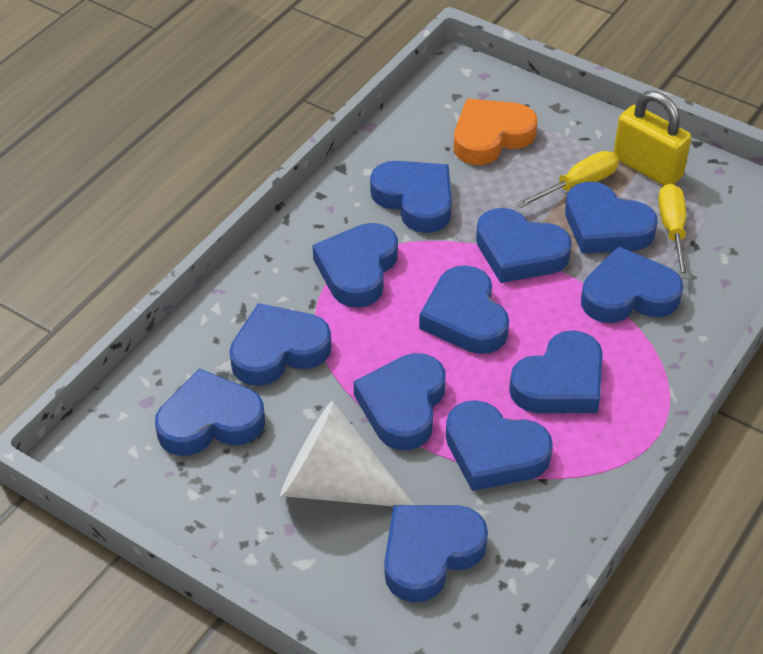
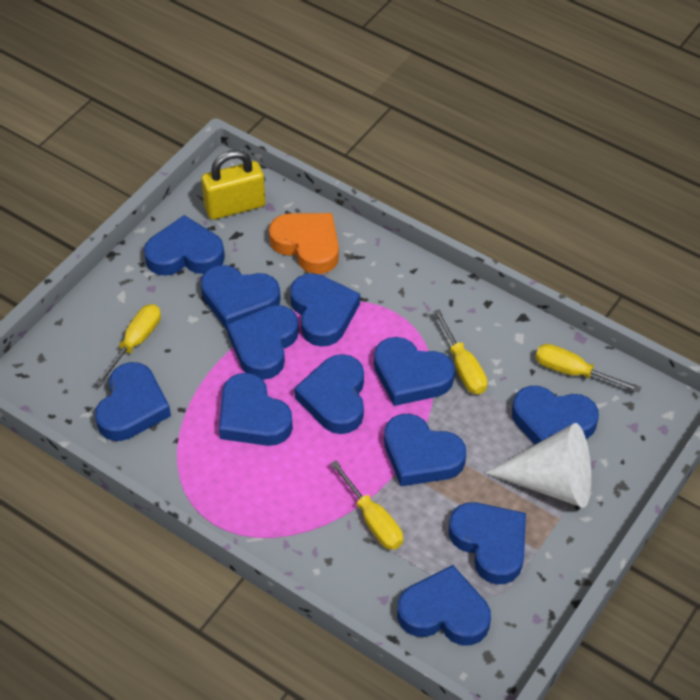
yellow screwdriver: [516,151,619,208] [658,183,689,279] = 2 -> [95,304,161,386] [330,460,403,550] [433,309,487,394] [535,344,641,392] = 4

